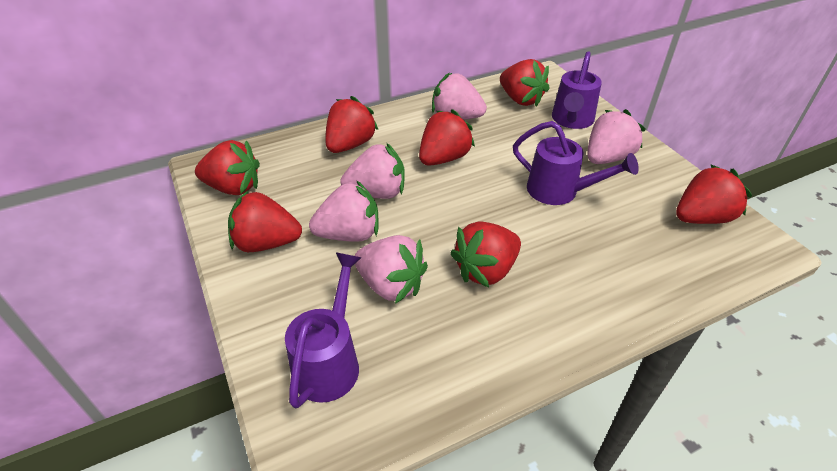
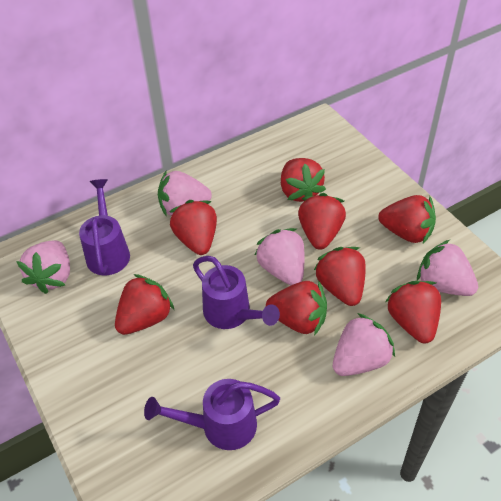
red strawberry: [195,140,260,195] [228,191,302,252] [325,96,378,153] [419,109,475,166] [450,222,521,288] [500,59,550,107] [676,164,752,224] = 7 -> [115,274,174,335] [169,200,217,255] [266,281,327,336] [281,158,326,202] [298,193,346,250] [313,247,366,306] [378,195,436,243] [385,281,441,343] = 8

